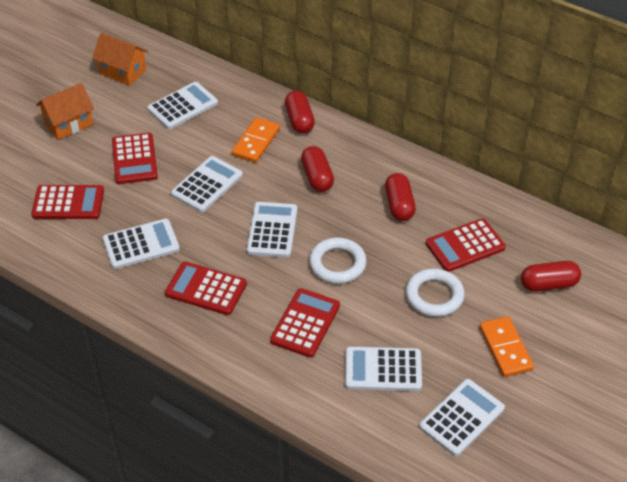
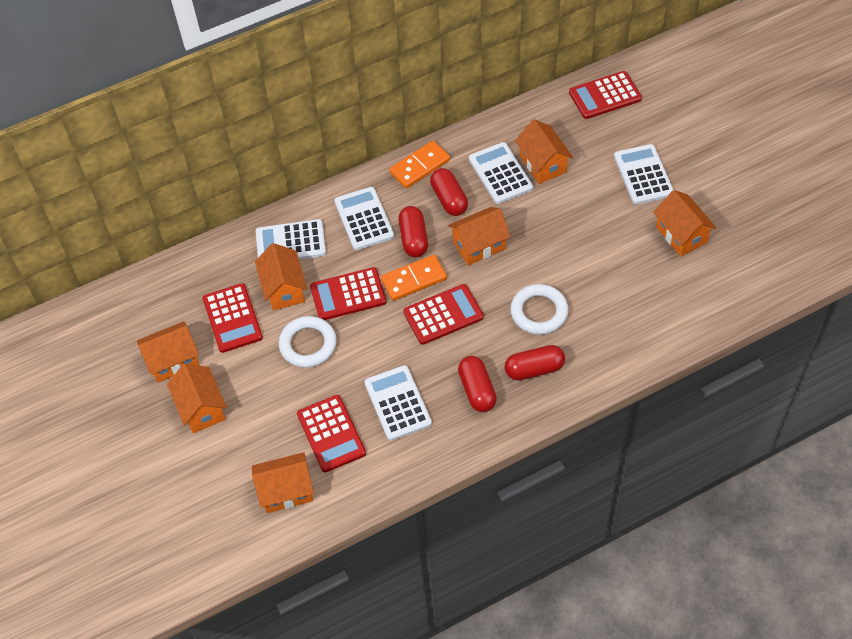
orange house: [36,83,94,140] [92,33,148,86] = 2 -> [137,321,200,383] [167,364,227,433] [252,452,314,513] [255,243,307,310] [448,207,511,266] [515,119,573,184] [653,190,716,256] = 7
white calculator: [103,219,180,269] [147,82,218,129] [171,156,243,213] [247,202,298,258] [345,347,422,391] [419,379,505,456] = 6 -> [256,219,326,260] [334,187,394,250] [364,365,432,441] [469,142,533,204] [614,144,673,205] = 5

